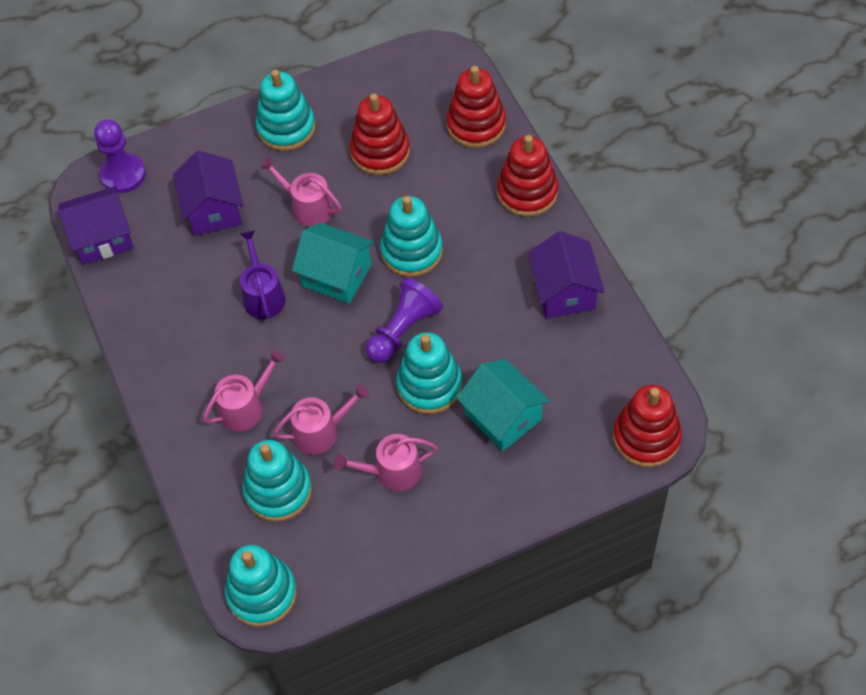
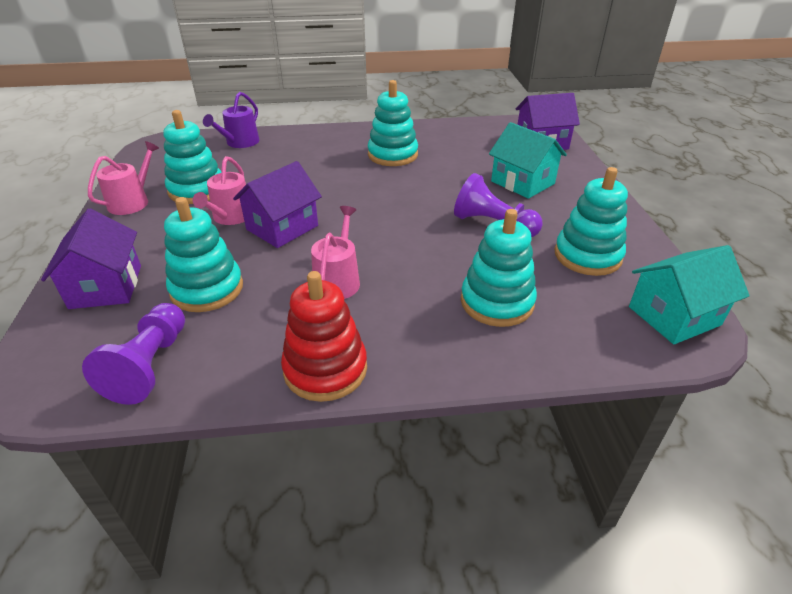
pink watering can: [203,350,285,431] [260,157,342,227] [273,384,369,454] [334,434,438,491] = 4 -> [88,141,159,215] [193,156,246,225] [311,206,360,299] = 3
red stacking toy: [350,93,410,175] [447,66,506,148] [497,135,558,217] [613,385,682,467] = 4 -> [281,271,367,402] = 1

